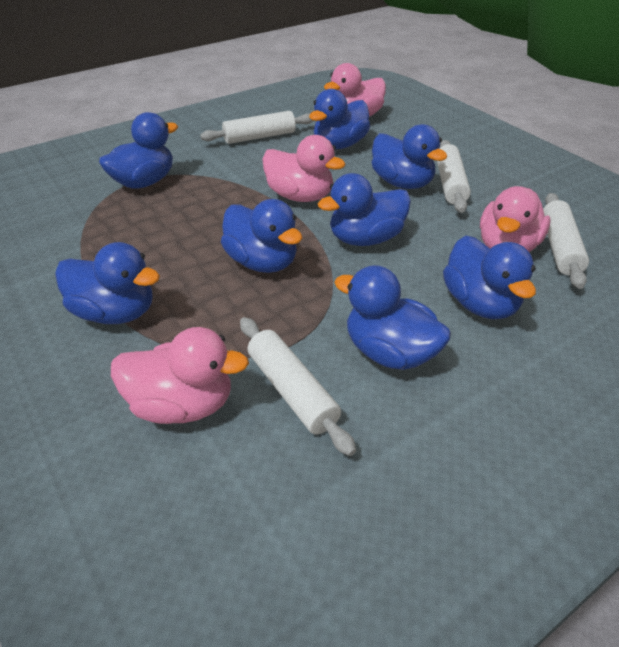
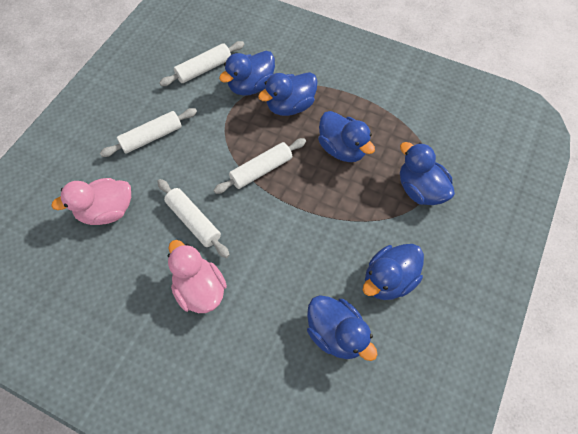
blue duck: [55,242,160,324] [99,112,178,189] [221,199,303,273] [309,89,370,149] [318,173,411,246] [334,265,451,370] [372,124,447,189] [443,235,536,319] = 8 -> [219,51,275,96] [258,72,318,116] [307,295,377,361] [318,111,375,162] [363,244,424,300] [400,142,455,205] = 6
pink duck: [111,327,249,424] [262,135,345,202] [324,63,386,117] [480,186,551,252] = 4 -> [51,178,131,225] [168,240,227,313] = 2

